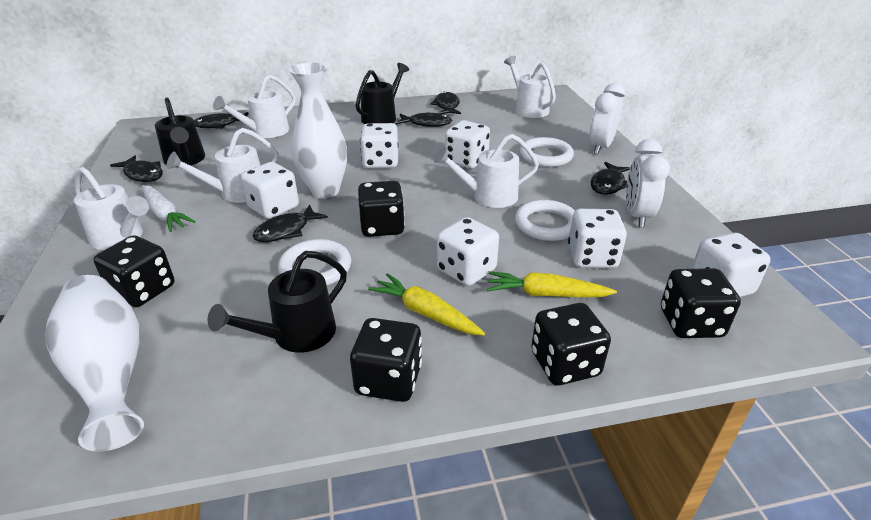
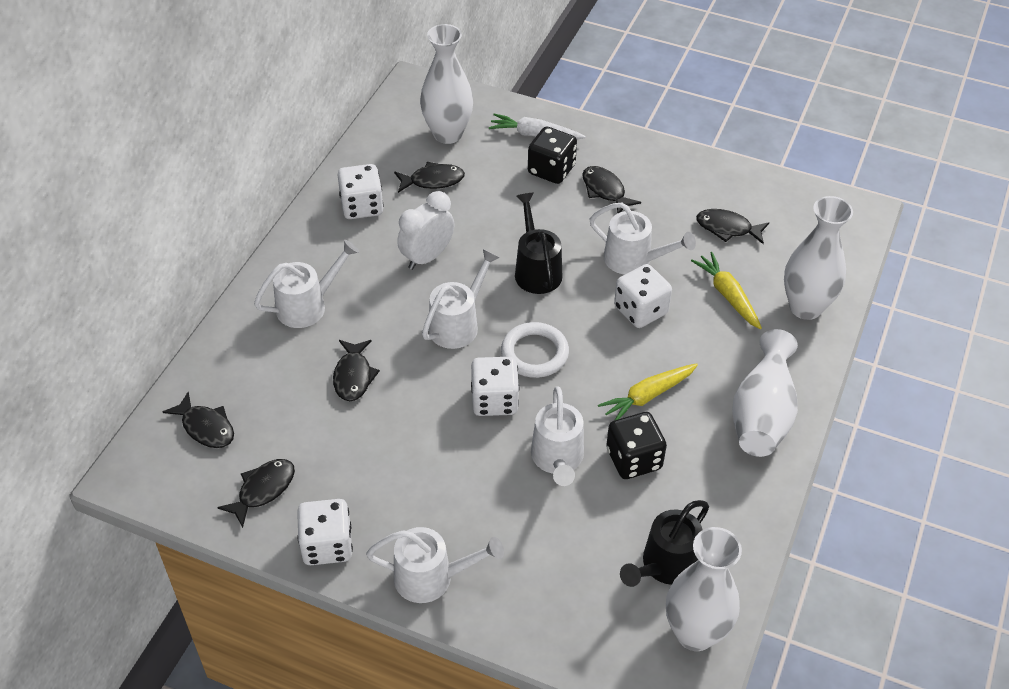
black dice: [93,235,174,307] [350,318,422,402] [358,181,405,237] [531,303,611,386] [661,268,741,338] = 5 -> [528,127,577,184] [606,412,667,479] = 2
black watering can: [155,98,205,166] [207,251,347,353] [355,63,409,124] = 3 -> [515,193,562,294] [620,500,709,587] = 2
white clock: [589,83,625,154] [626,139,670,227] = 2 -> [397,191,455,270] = 1
white dice: [241,162,299,219] [360,123,398,168] [437,217,499,286] [445,120,490,168] [568,209,627,268] [691,233,771,297] = 6 -> [297,499,353,565] [338,164,384,219] [471,357,519,416] [614,264,672,328] = 4
white ring: [278,239,351,286] [515,200,575,241] [520,137,574,167] = 3 -> [501,322,569,378] = 1
white vase: [45,275,144,452] [289,62,347,199] = 2 -> [420,24,473,144] [666,527,742,651] [732,329,798,457] [784,196,853,320] = 4

